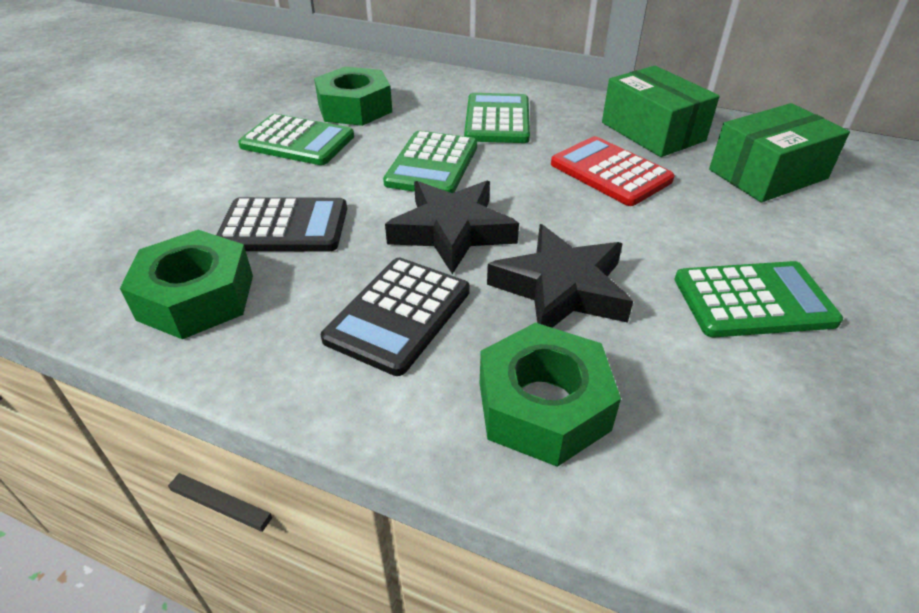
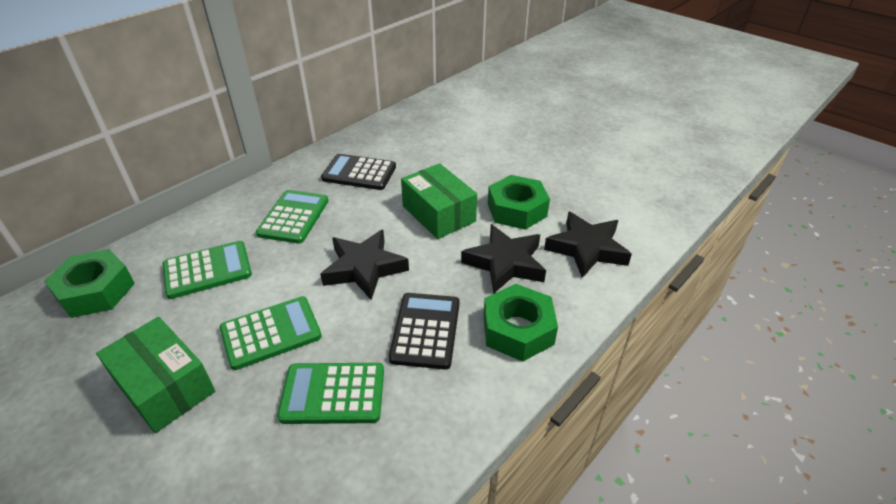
black star: [385,181,519,274] [487,224,633,328] = 2 -> [320,230,409,300] [461,224,546,293] [544,211,632,278] = 3
red calculator: [551,136,675,206] = 1 -> none = 0

